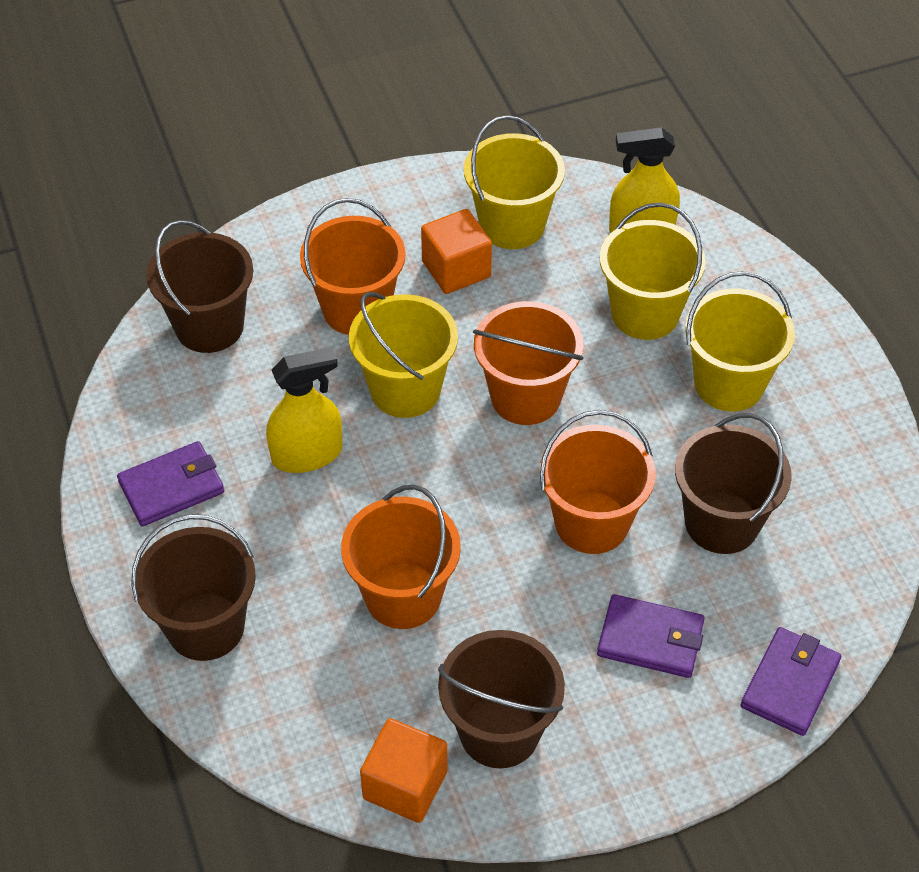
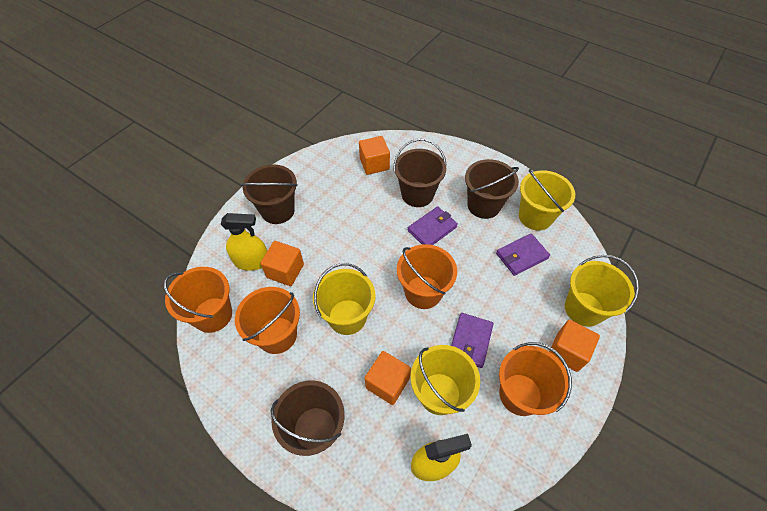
orange cube: [360,718,448,823] [421,209,492,294] = 2 -> [260,241,304,286] [359,136,390,175] [365,351,411,405] [549,320,600,372] = 4

